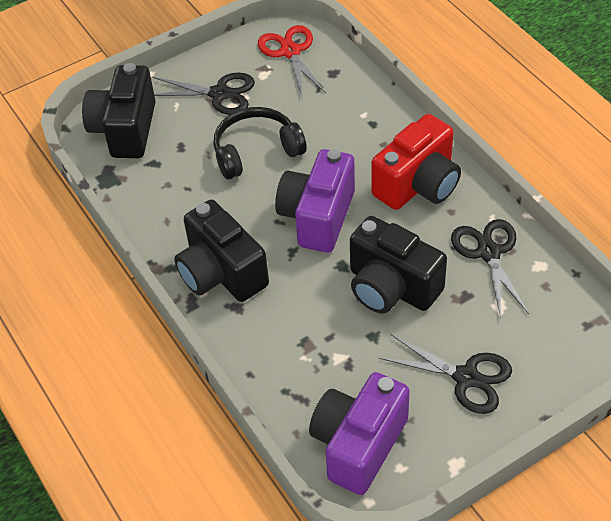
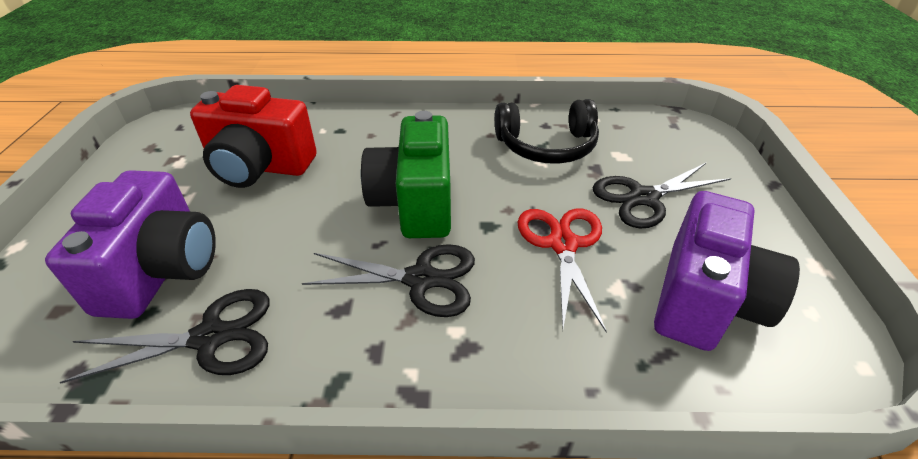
black camera: [82,63,156,158] [174,200,269,302] [350,216,447,313] = 3 -> none = 0
green camera: none = 0 -> [361,111,451,238] = 1

